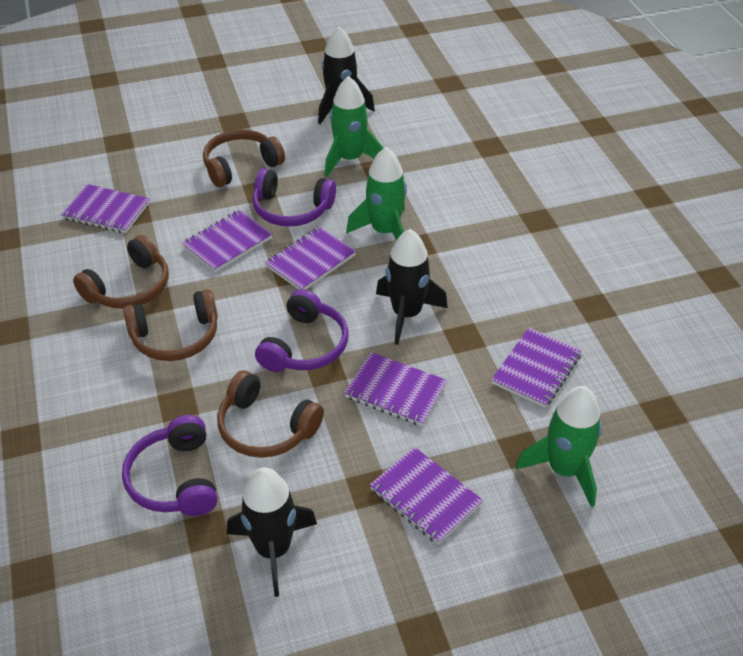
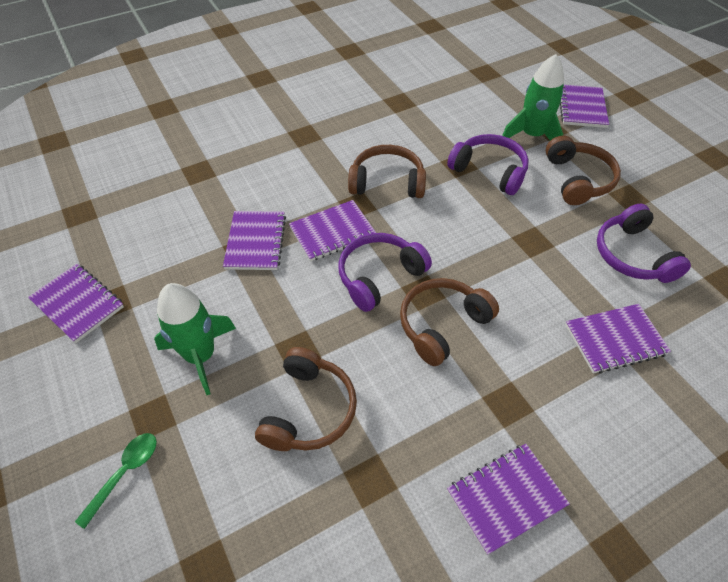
black rocket: [227,467,317,597] [318,27,375,124] [376,229,448,345] = 3 -> none = 0
green rocket: [325,76,384,177] [346,147,407,241] [516,386,602,507] = 3 -> [154,283,236,395] [502,54,564,141] = 2
green spoon: none = 0 -> [75,433,157,529] = 1

